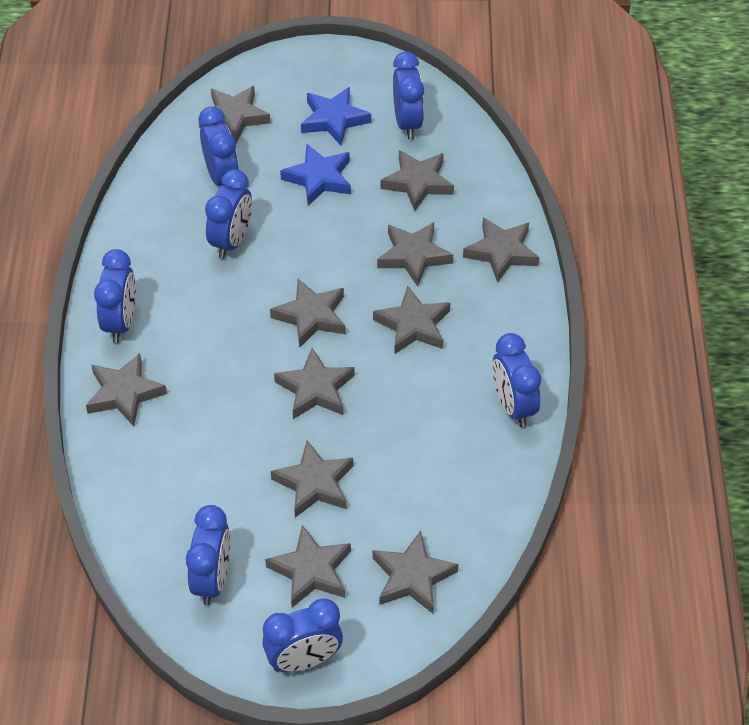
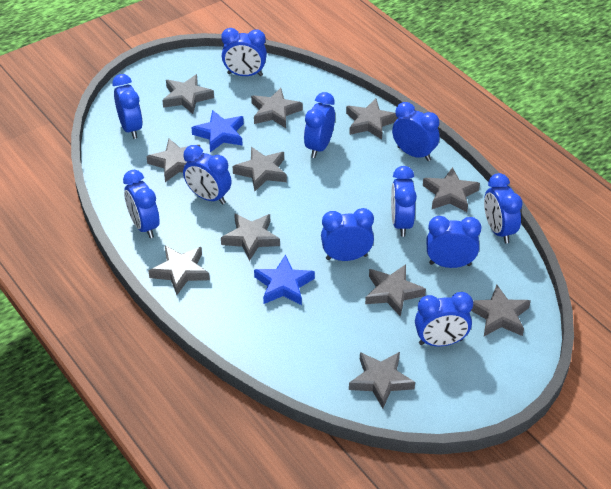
blue clock: [94,249,136,343] [186,505,231,605] [199,106,239,186] [205,169,252,259] [262,598,343,672] [393,52,424,139] [492,333,541,427] = 7 -> [112,74,143,139] [123,170,160,238] [183,145,231,205] [221,28,267,76] [304,92,335,158] [321,208,374,261] [391,166,417,237] [392,102,440,161] [415,292,473,347] [426,216,482,268] [484,173,523,244] = 11

